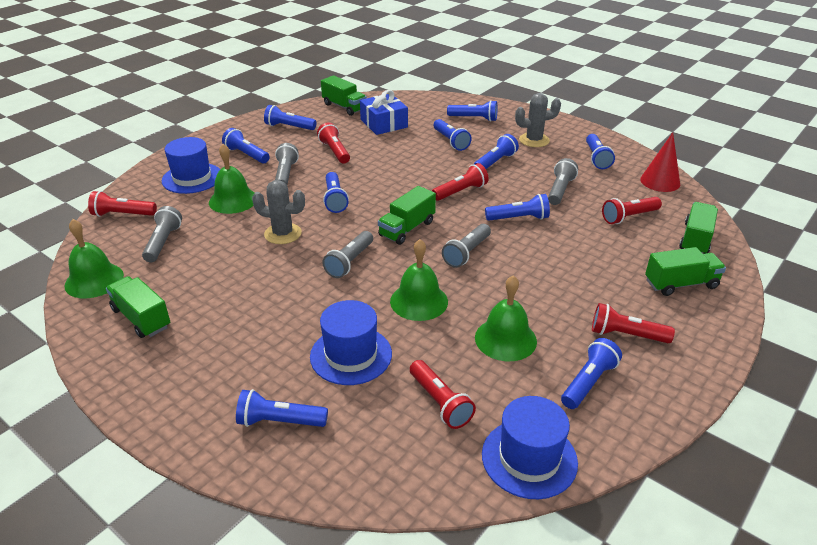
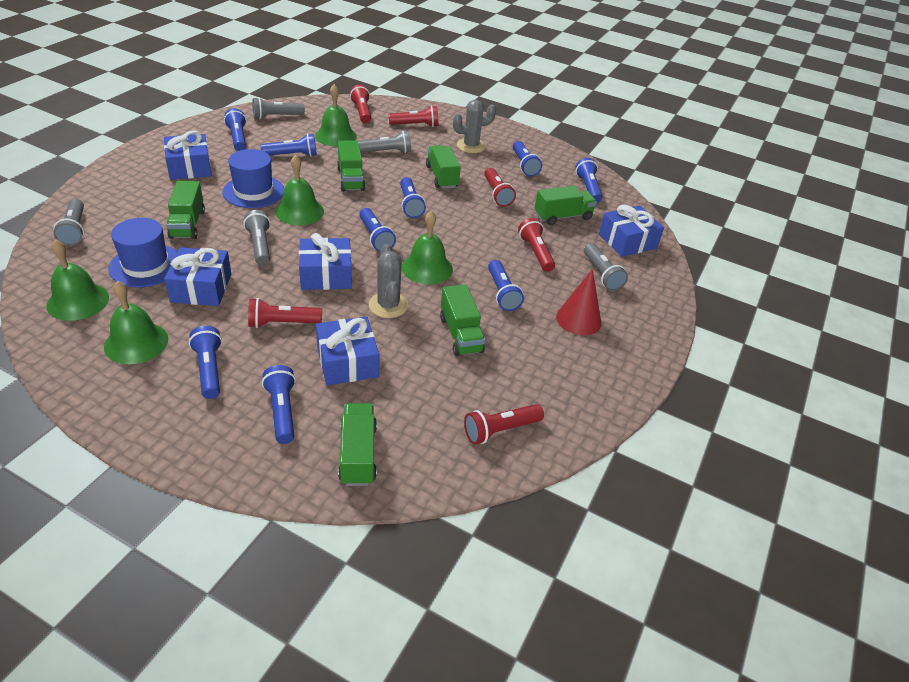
blue flashlight: [222,128,270,163] [236,389,328,427] [264,105,316,130] [323,172,349,213] [434,119,472,151] [447,100,498,122] [474,134,519,169] [485,194,550,221] [561,338,622,409] [586,134,615,169] = 10 -> [189,326,222,399] [224,108,246,151] [260,134,317,157] [262,365,296,444] [359,208,396,252] [400,177,426,218] [488,260,524,311] [513,141,542,177] [575,158,602,203] = 9
blue gift: [360,90,408,135] = 1 -> [164,131,212,180] [164,247,231,306] [299,233,352,290] [316,317,379,385] [599,205,664,257] = 5
blue hat: [162,137,220,194] [310,300,392,385] [482,396,578,499] = 3 -> [108,218,177,288] [223,149,284,208] = 2
green bell: [64,219,124,298] [209,144,254,214] [390,239,448,321] [475,275,537,361] = 4 -> [46,239,109,321] [104,281,168,364] [275,155,324,225] [315,84,357,146] [402,211,453,285] = 5
green truck: [106,276,170,338] [321,75,367,116] [378,186,436,245] [645,247,726,296] [679,202,718,254] = 5 -> [166,181,205,239] [337,140,366,192] [338,403,377,486] [426,145,461,189] [440,284,485,356] [535,186,597,225] = 6

